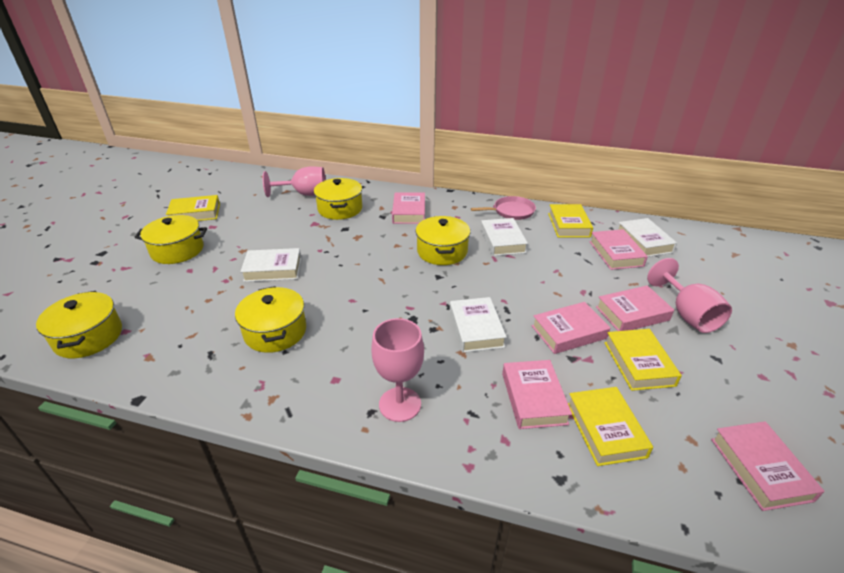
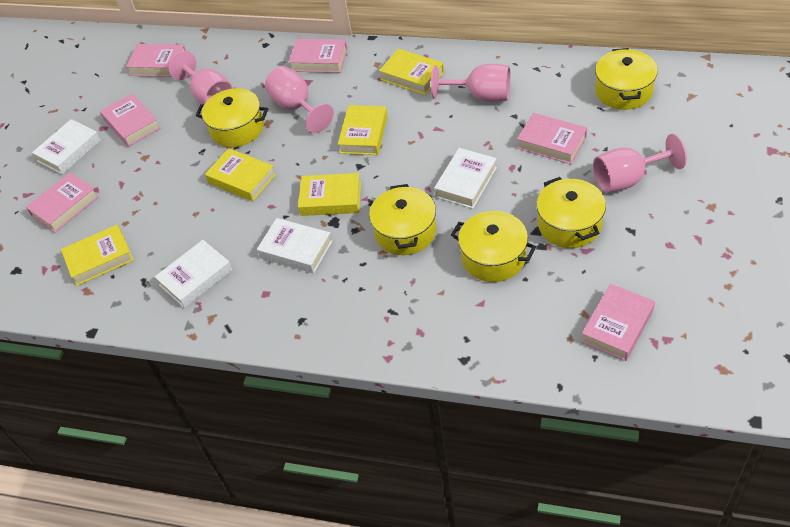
pink goblet: [262,166,326,197] [371,318,424,422] [647,258,732,333] = 3 -> [168,51,233,104] [265,66,334,133] [431,64,511,102] [593,134,687,193] = 4
pink pan: [471,196,536,220] = 1 -> none = 0
yellow book: [166,195,220,221] [548,204,593,237] [568,387,653,466] [604,329,682,391] = 4 -> [61,225,134,286] [205,148,276,201] [298,173,361,216] [338,105,387,155] [379,49,444,95] = 5

